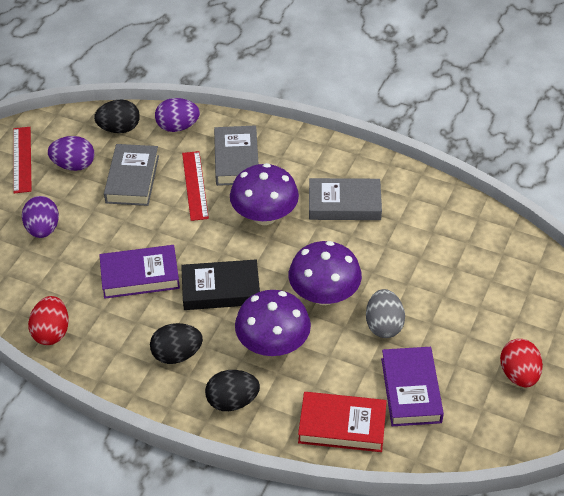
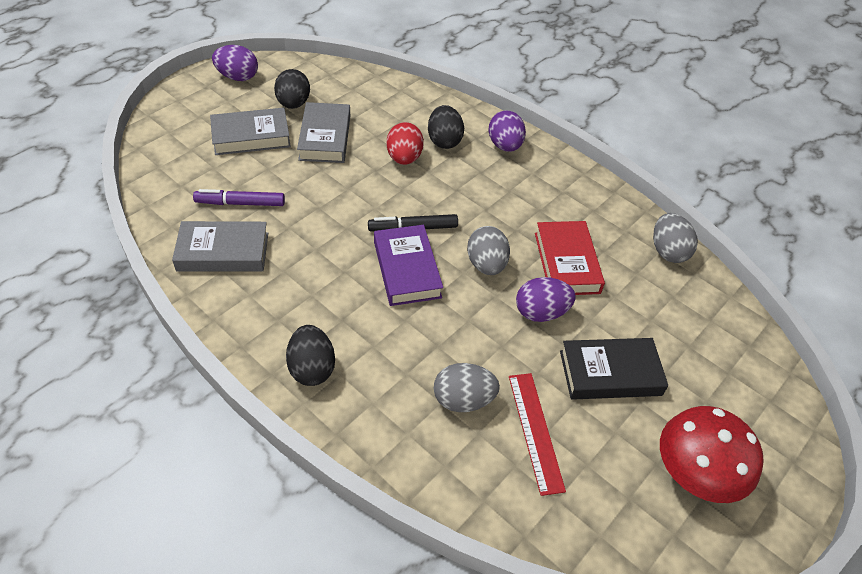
black marker: none = 0 -> [368,214,458,231] = 1
grey egg: [366,289,405,338] = 1 -> [434,363,500,412] [467,226,510,275] [653,213,698,263] = 3
purple book: [99,245,180,299] [381,347,444,426] = 2 -> [374,225,443,306] = 1
purple marker: none = 0 -> [193,189,285,206] = 1
purple mushroom: [230,163,299,225] [235,290,311,356] [289,241,362,305] = 3 -> none = 0
red egg: [28,296,69,345] [500,339,543,387] = 2 -> [386,122,424,165] = 1
red mushroom: none = 0 -> [660,406,764,503] = 1
red ruler: [13,127,32,193] [182,151,209,221] = 2 -> [509,373,566,496] = 1

